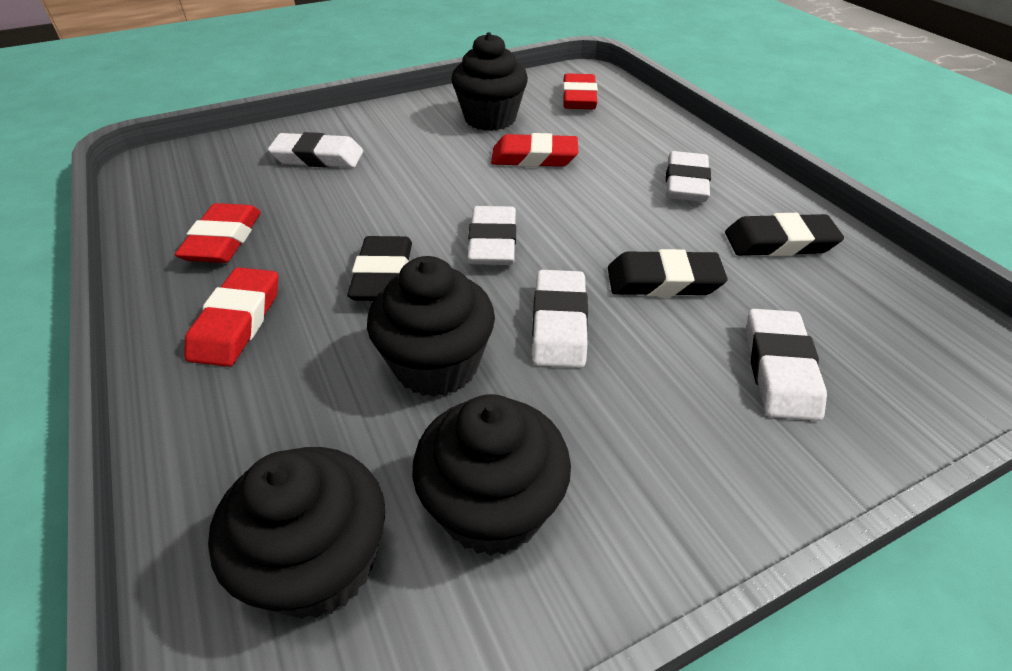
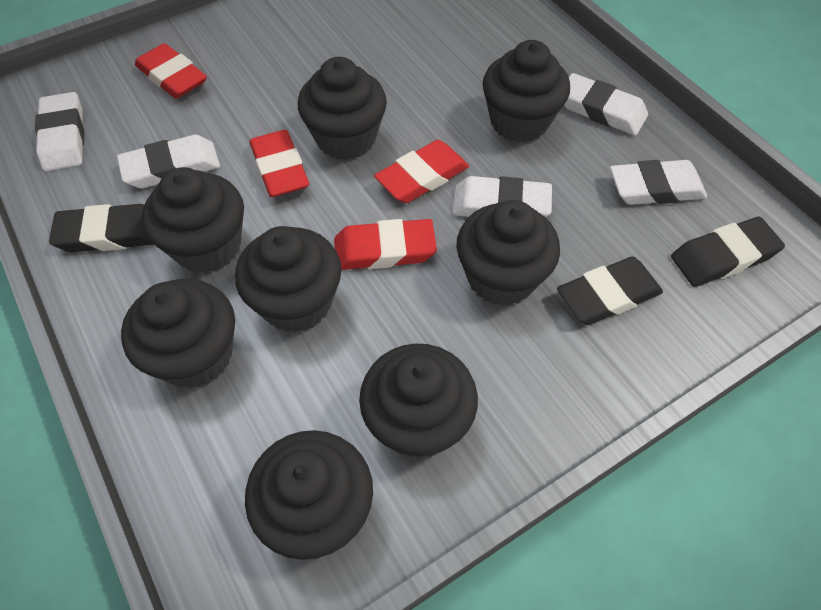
black cupcake: [208,447,385,619] [367,256,495,397] [412,394,571,556] [451,32,528,131] = 4 -> [121,279,235,389] [142,167,244,273] [235,226,342,333] [245,430,373,560] [298,57,387,160] [359,343,478,459] [456,200,560,306] [483,40,570,143] = 8

